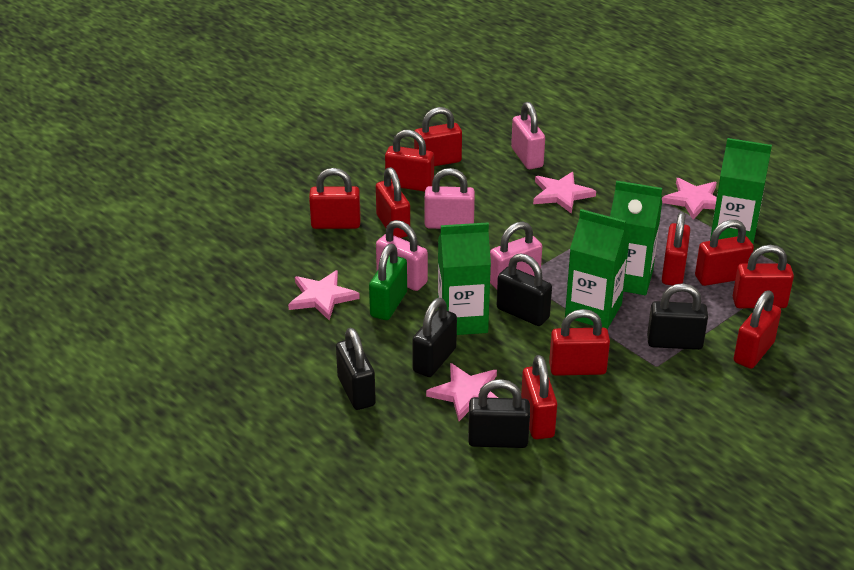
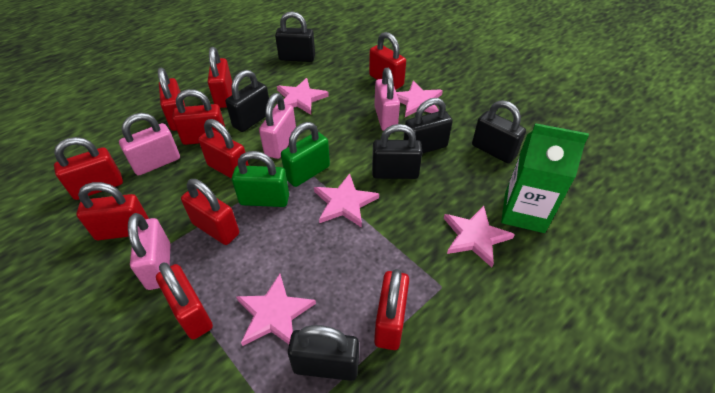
black padlock: [336,328,376,410] [412,298,457,377] [468,379,530,448] [497,253,552,326] [647,283,708,350] = 5 -> [226,70,269,132] [275,11,315,62] [288,325,359,381] [372,124,422,179] [404,98,453,154] [472,100,526,163] = 6
green carton: [438,222,491,335] [565,209,630,329] [610,181,662,295] [710,138,772,244] = 4 -> [501,123,589,233] = 1
green padlock: [369,244,407,320] = 1 -> [232,151,289,207] [281,122,330,187] = 2
pink star: [288,270,360,320] [426,363,498,421] [533,172,596,214] [662,178,717,220] = 4 -> [236,274,316,346] [277,78,329,115] [314,173,379,228] [396,81,443,117] [444,206,515,267] = 5

